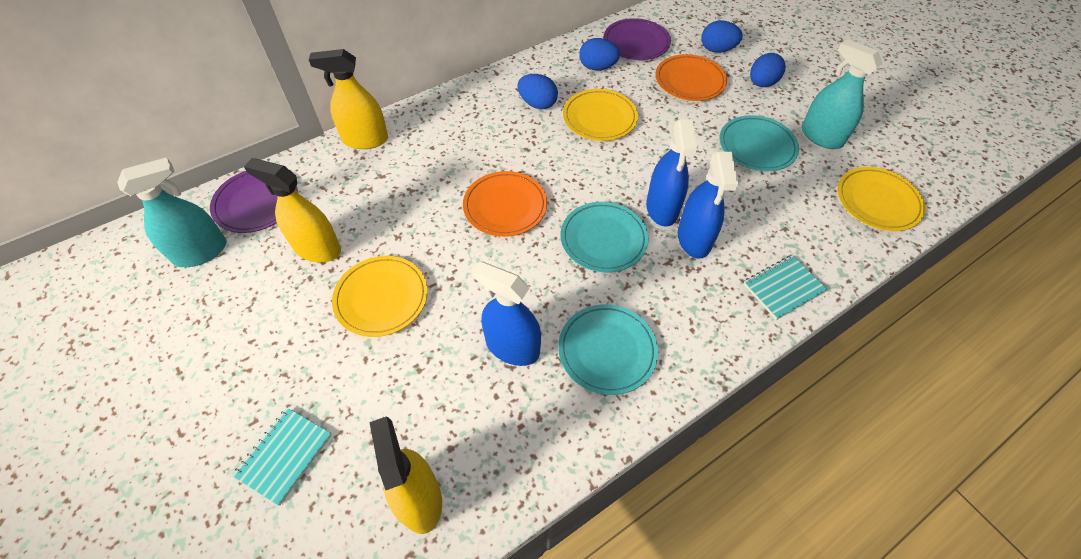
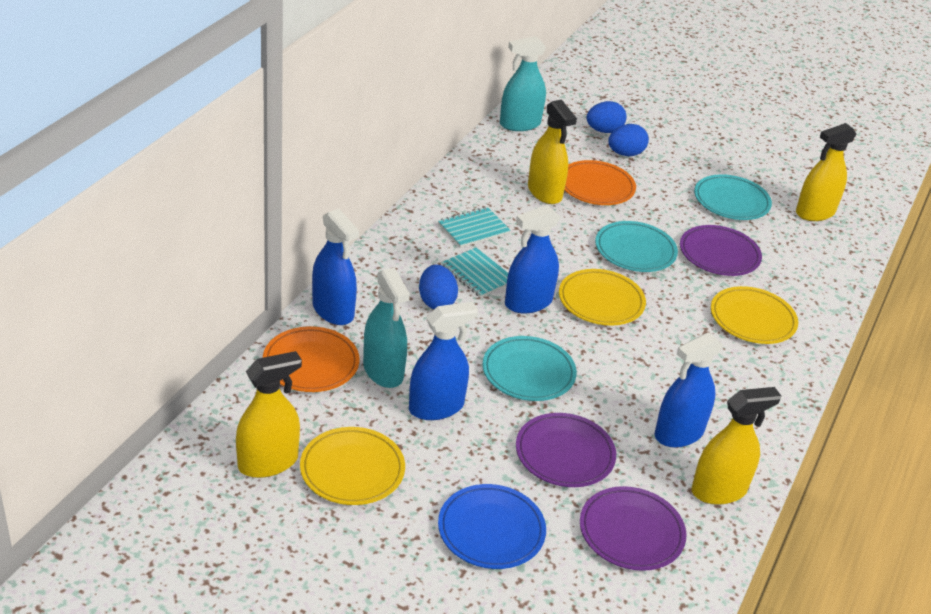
blue egg: [518,74,558,109] [579,38,620,70] [701,21,743,53] [750,53,786,87] = 4 -> [419,265,458,309] [587,101,626,133] [608,124,649,156] = 3
blue plate: none = 0 -> [438,484,546,569] = 1
blue spray bottle: [472,261,541,366] [646,119,697,227] [678,152,738,259] = 3 -> [312,209,359,325] [409,302,478,420] [505,205,560,313] [655,332,723,448] = 4
purple plate: [210,171,298,233] [603,18,671,60] = 2 -> [516,413,616,487] [580,486,686,571] [680,225,762,276] = 3
yellow spray bottle: [244,158,341,263] [309,49,388,149] [369,417,442,534] = 3 -> [236,351,302,478] [528,99,577,204] [692,387,781,505] [796,123,856,221] = 4

